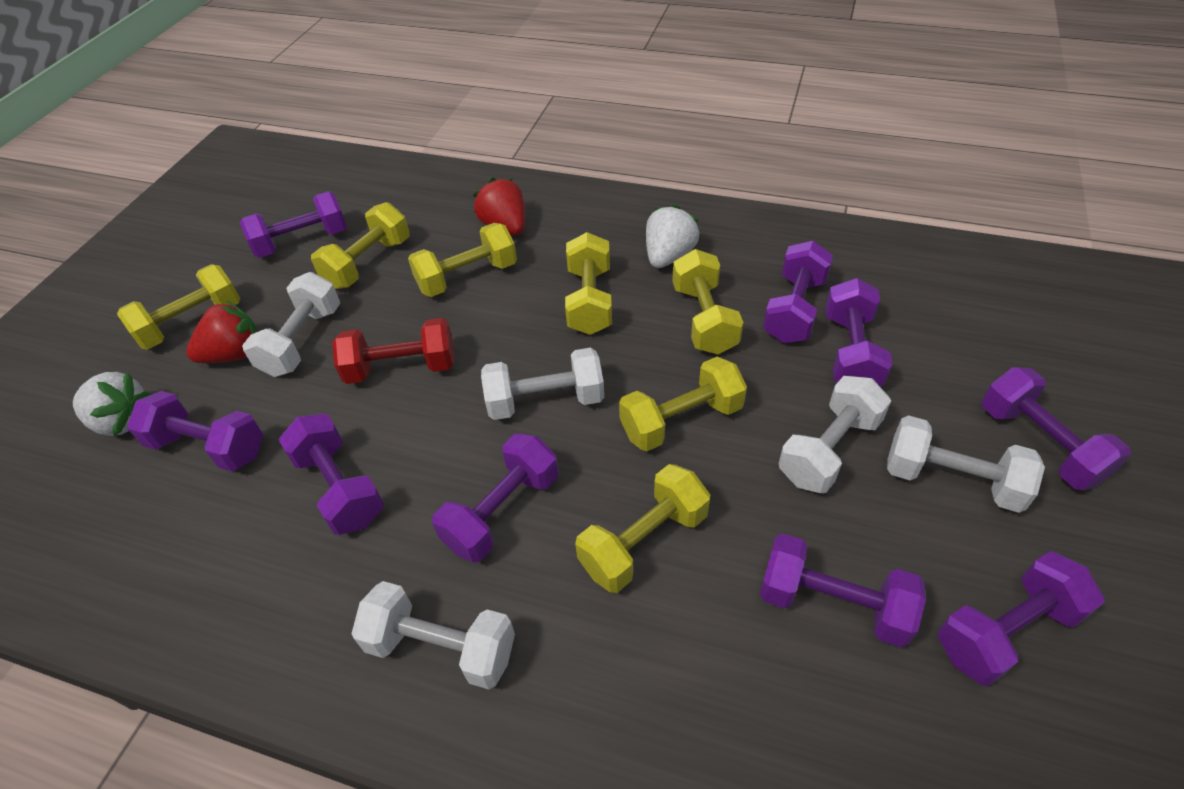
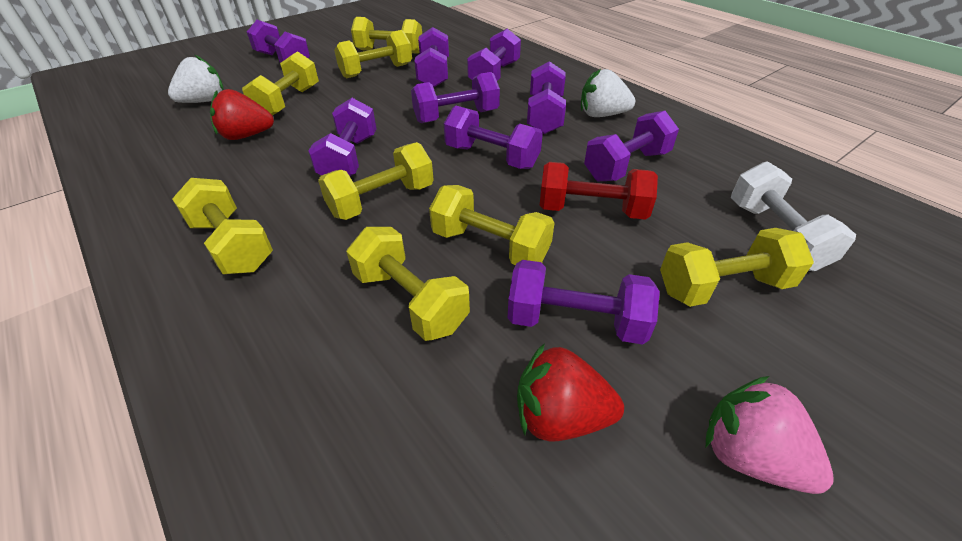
pink strawberry: none = 0 -> [706,376,834,494] = 1
white dumbbell: [242,272,340,377] [351,581,515,689] [481,348,604,420] [779,376,891,493] [887,415,1045,513] = 5 -> [731,161,856,271] = 1
yellow dumbbell: [117,264,240,349] [311,202,410,289] [408,223,517,297] [565,232,612,335] [575,464,710,593] [619,357,747,451] [672,249,743,354] = 7 -> [172,178,273,274] [242,51,319,116] [318,142,434,220] [334,30,412,78] [346,227,470,341] [351,17,422,54] [429,185,554,265] [660,228,814,307] = 8

